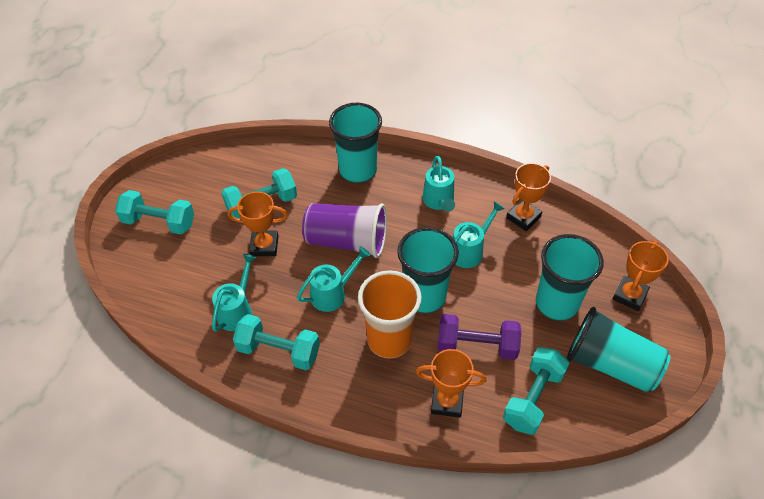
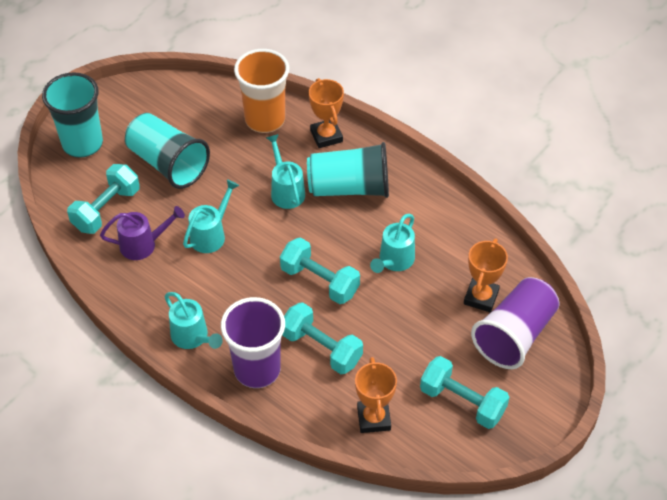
orange trophy: [227,192,288,256] [416,349,486,418] [506,163,551,231] [613,241,669,311] = 4 -> [309,78,344,148] [355,357,397,433] [464,239,508,312] = 3
purple cup: [302,203,387,258] = 1 -> [221,297,285,388] [471,277,559,369] = 2
purple dumbbell: [437,314,521,360] = 1 -> none = 0
purple watering can: none = 0 -> [100,206,185,260] = 1
turquoise cup: [329,103,382,183] [397,227,459,313] [536,234,604,321] [567,307,670,392] = 4 -> [42,72,103,158] [125,113,210,189] [307,142,389,198] = 3

